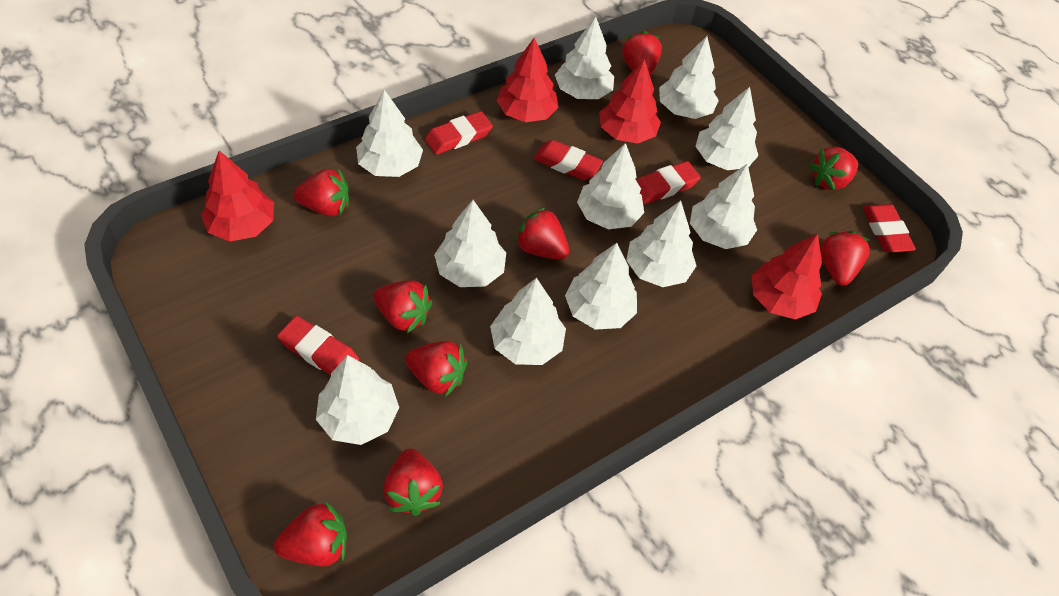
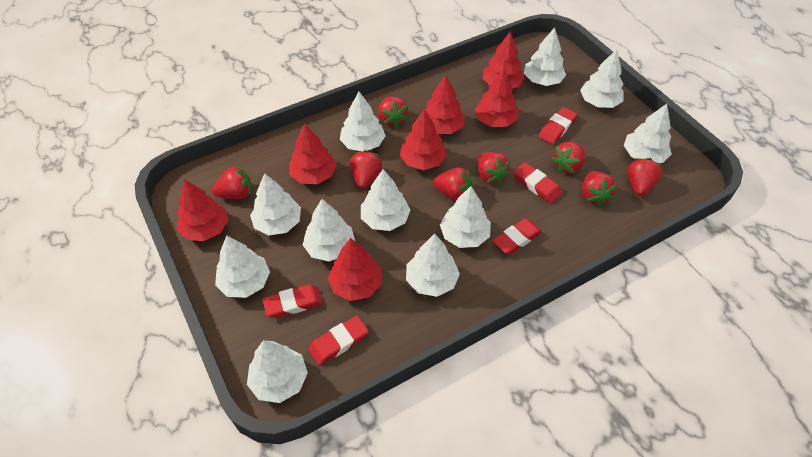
red strawberry: [274,501,347,567] [293,168,349,216] [373,280,432,333] [383,449,443,516] [405,341,467,397] [515,207,569,260] [622,31,662,76] [809,147,858,191] [820,231,870,286] = 9 -> [212,165,252,199] [350,150,382,189] [378,96,408,128] [433,167,471,200] [478,152,511,185] [551,142,585,174] [582,171,618,207] [627,158,663,196] = 8
red tree: [201,151,274,241] [496,37,559,122] [599,59,661,143] [752,233,822,319] = 4 -> [176,179,229,241] [289,123,337,184] [328,238,382,301] [400,109,447,170] [425,75,465,134] [475,68,519,127] [483,32,525,89] = 7

